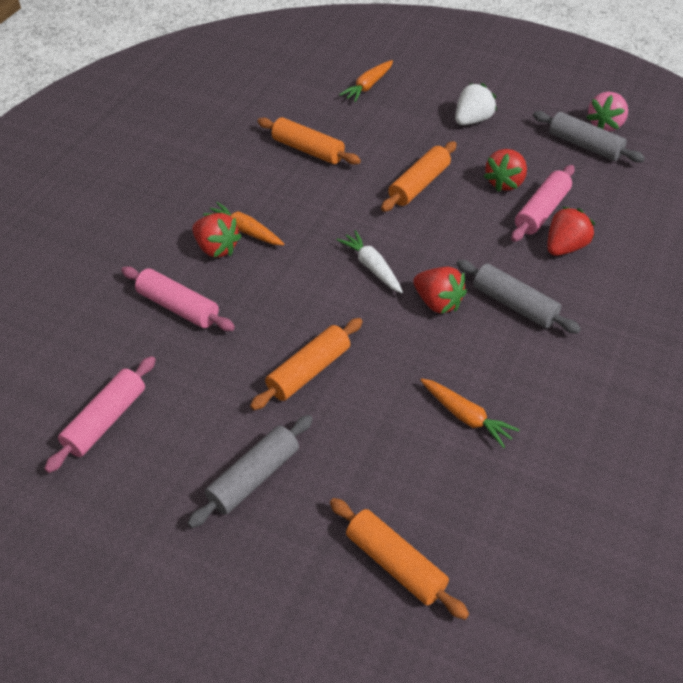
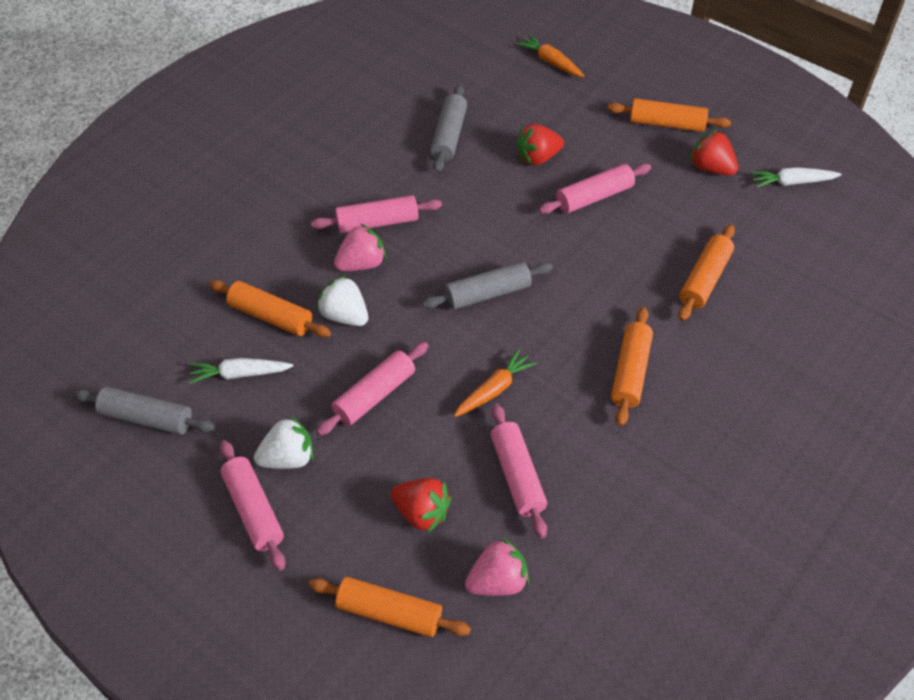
orange carrot: [203,202,284,245] [339,60,393,102] [420,378,519,448] = 3 -> [454,349,537,417] [516,34,584,77] = 2
orange rolling pin: [250,318,363,410] [257,117,361,165] [330,498,469,620] [381,141,457,212] = 4 -> [209,280,331,337] [308,577,471,637] [607,98,731,132] [611,307,653,426] [678,225,735,321] = 5
pink rolling pin: [44,356,156,473] [121,266,235,331] [511,165,575,242] = 3 -> [220,440,285,571] [311,195,442,233] [316,342,428,436] [491,403,547,538] [539,164,651,214] = 5
pink strawberry: [586,92,628,131] = 1 -> [334,224,386,271] [465,538,529,596] = 2
red strawberry: [192,213,242,258] [413,267,467,314] [484,149,527,192] [547,207,596,256] = 4 -> [391,478,451,533] [516,124,564,166] [690,130,738,176] = 3
white carrot: [337,230,403,293] = 1 -> [189,358,293,384] [750,167,842,188] = 2
white strawberry: [455,83,497,125] = 1 -> [254,416,313,469] [317,275,368,326] = 2

